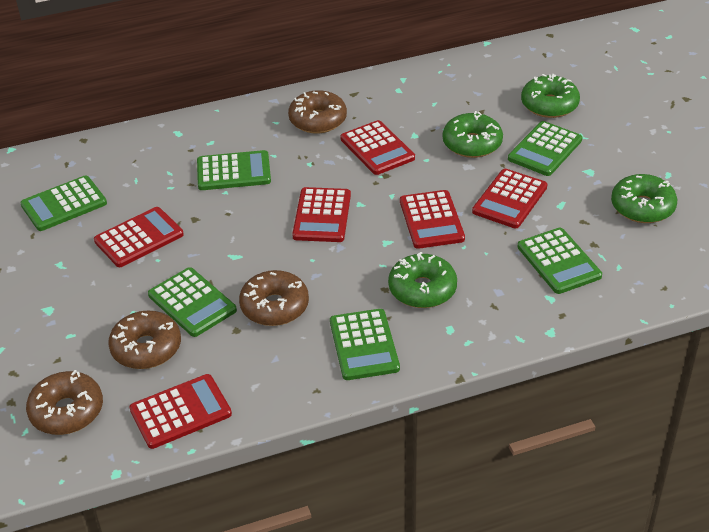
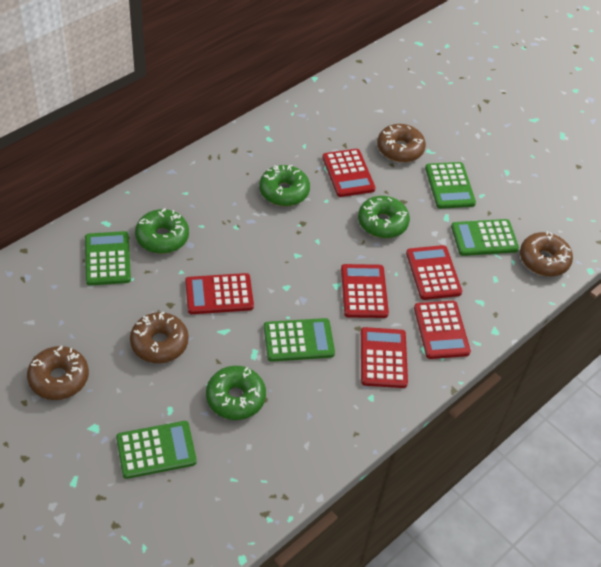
green calculator: [20,176,107,231] [148,267,237,337] [197,150,271,190] [330,309,400,380] [508,121,582,176] [517,228,602,294] = 6 -> [85,231,131,286] [116,421,197,479] [264,318,335,362] [425,162,476,209] [451,219,519,256] = 5

